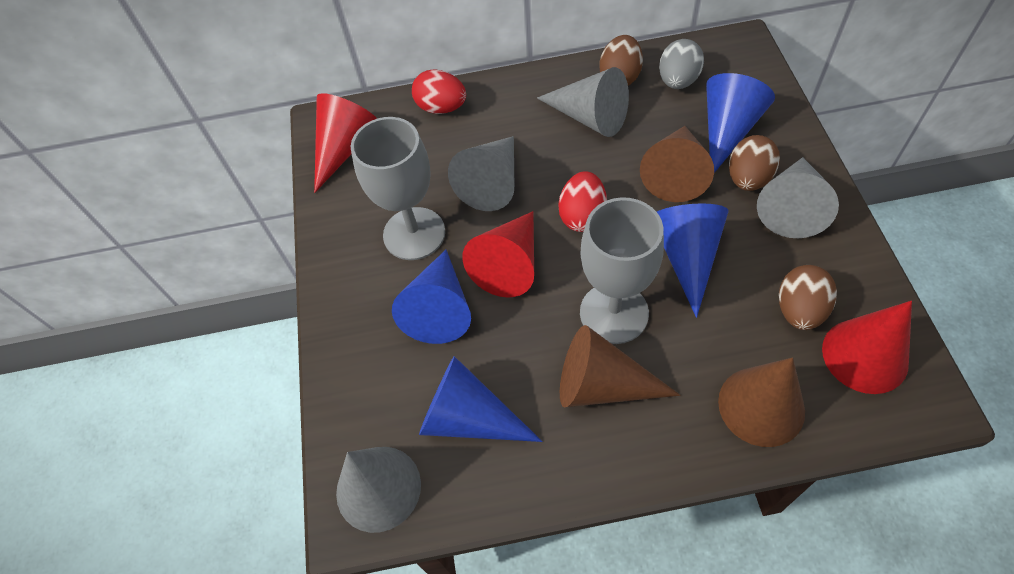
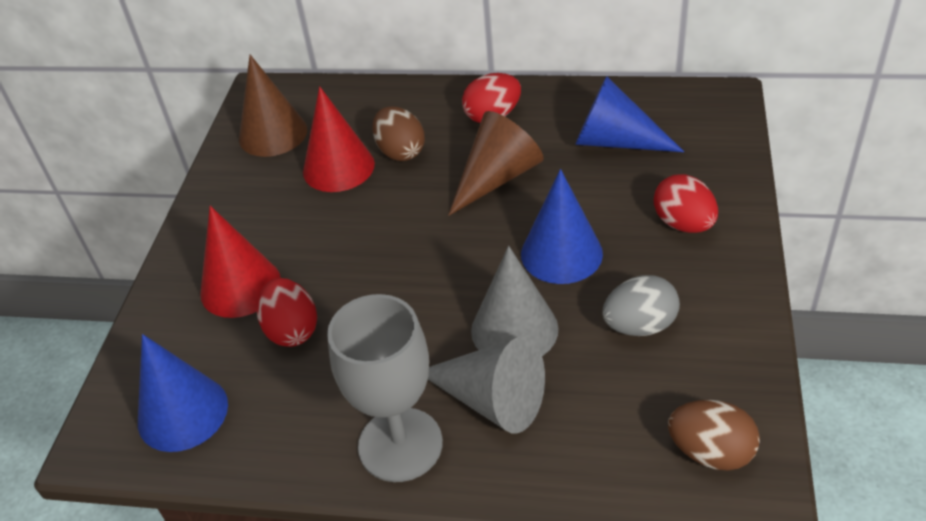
blue cone: [392,250,471,344] [419,356,542,442] [657,203,728,318] [706,73,775,173] = 4 -> [138,334,228,452] [521,169,603,284] [575,76,684,152] = 3
brown cone: [560,325,680,407] [640,126,714,202] [718,357,805,447] = 3 -> [239,55,307,157] [448,111,544,216] = 2
brown egg: [600,35,643,86] [729,135,780,191] [779,265,837,330] = 3 -> [372,106,425,161] [668,400,760,471] = 2
grey cone: [336,447,421,533] [448,136,514,211] [537,67,629,137] [757,157,839,238] = 4 -> [428,336,545,434] [471,246,558,356] = 2
grey goblet: [351,117,445,260] [580,197,664,344] = 2 -> [327,294,443,482] = 1
red cone: [314,93,377,193] [462,211,534,298] [822,301,912,394] = 3 -> [200,206,281,318] [303,86,375,192] = 2
red egg: [412,70,466,114] [558,171,607,232] = 2 -> [257,278,317,347] [462,73,521,123] [654,174,718,233] = 3

